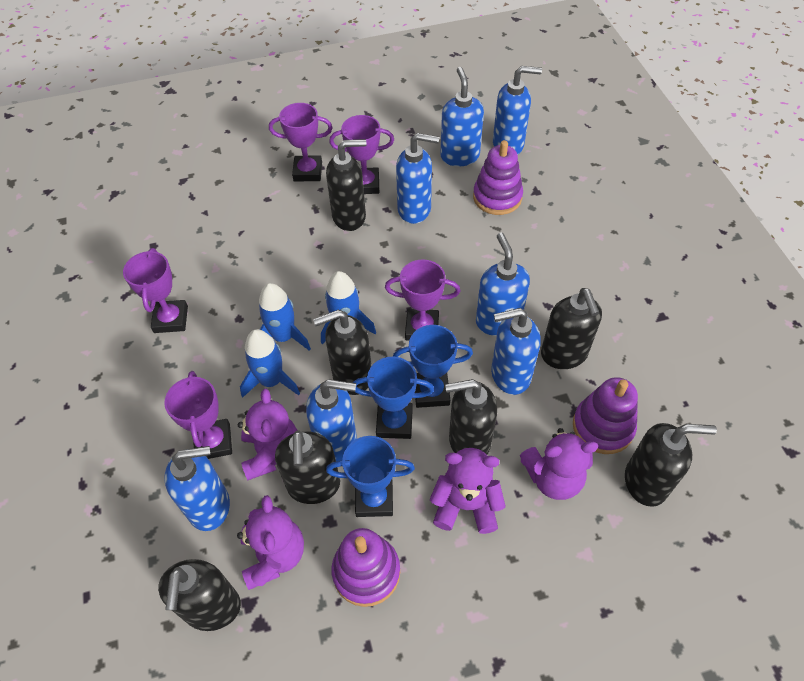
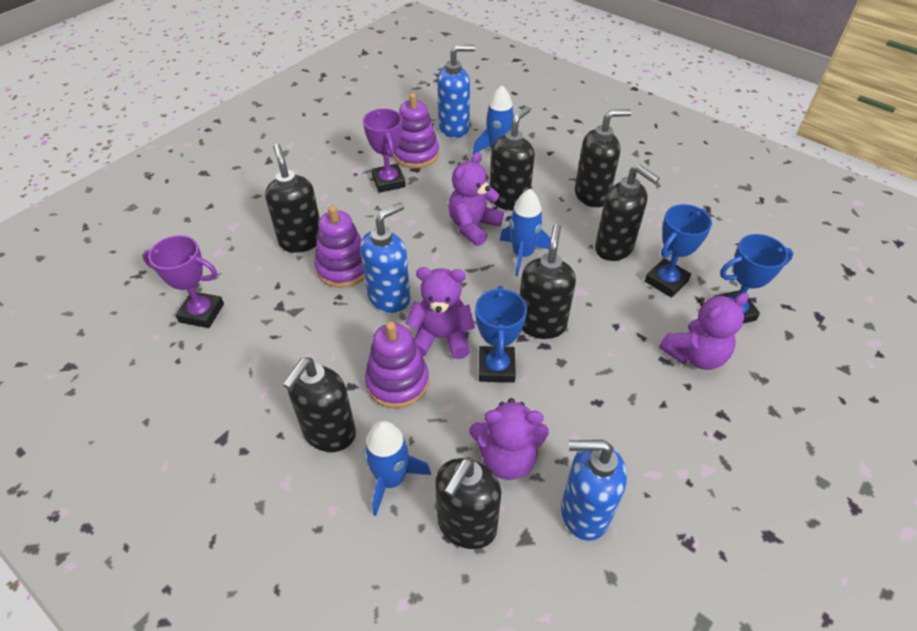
blue soap dispenser: [164,446,230,531] [306,379,357,461] [396,133,440,224] [440,67,484,166] [476,233,530,336] [491,308,541,395] [493,66,542,155] = 7 -> [360,202,410,313] [437,45,476,138] [561,440,627,541] = 3
purple trophy: [123,248,188,333] [164,371,232,459] [269,103,333,182] [329,115,394,194] [385,260,460,341] = 5 -> [142,235,224,328] [363,109,406,193] = 2

